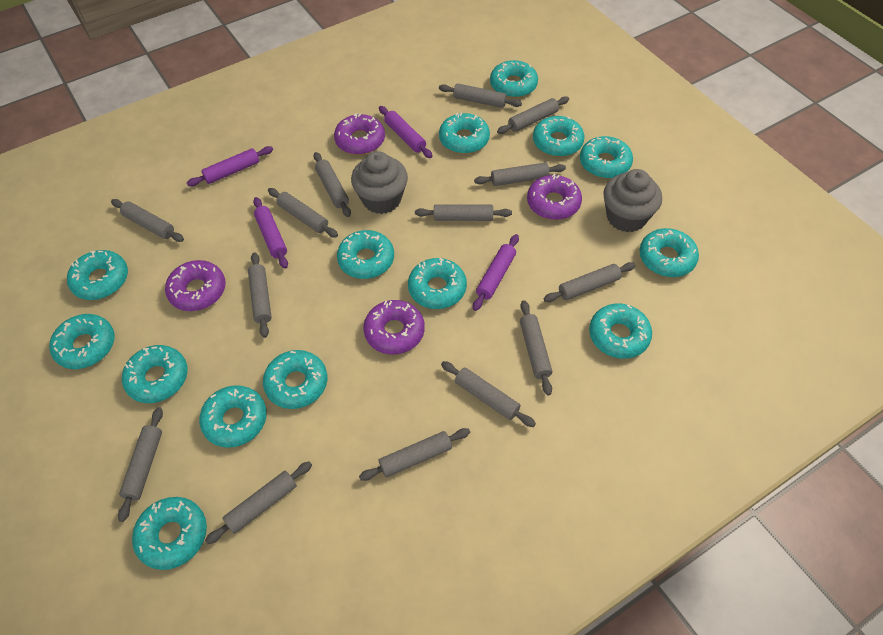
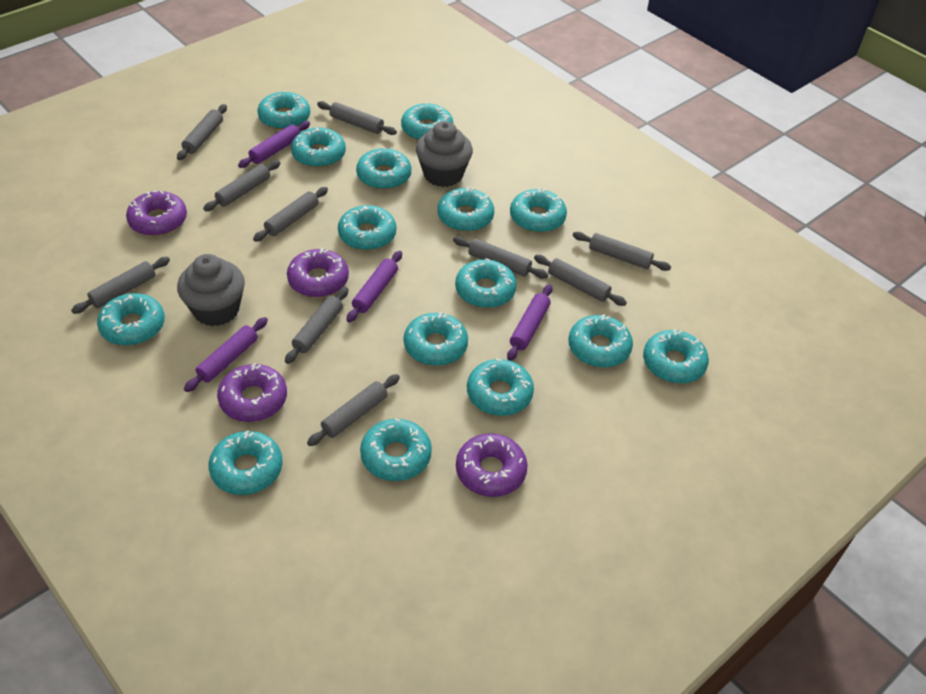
grey rolling pin: [111,199,184,242] [118,407,163,522] [205,461,312,544] [248,252,272,338] [268,188,338,238] [313,152,351,217] [359,428,470,481] [415,204,512,221] [439,83,522,108] [441,361,536,427] [474,162,566,186] [497,96,569,134] [520,300,552,395] [544,262,636,302] = 14 -> [71,257,170,314] [177,104,227,160] [203,160,280,211] [253,187,328,242] [285,287,349,364] [307,374,400,446] [317,101,397,135] [453,237,548,279] [534,255,627,306] [573,232,671,271] = 10
turquoise donut: [49,314,115,369] [67,250,128,300] [122,345,188,403] [132,497,207,570] [199,385,267,448] [263,350,327,409] [337,230,394,279] [408,258,467,309] [439,113,490,154] [490,60,538,98] [533,116,584,157] [580,136,633,178] [589,304,652,359] [639,228,699,277] = 14 -> [97,293,165,346] [209,430,283,495] [257,91,310,130] [291,127,346,168] [338,205,397,250] [356,147,411,190] [360,418,432,481] [401,102,453,140] [404,312,468,366] [437,187,494,232] [455,258,517,308] [467,358,534,416] [510,188,567,233] [568,314,633,368] [643,329,709,384] = 15

